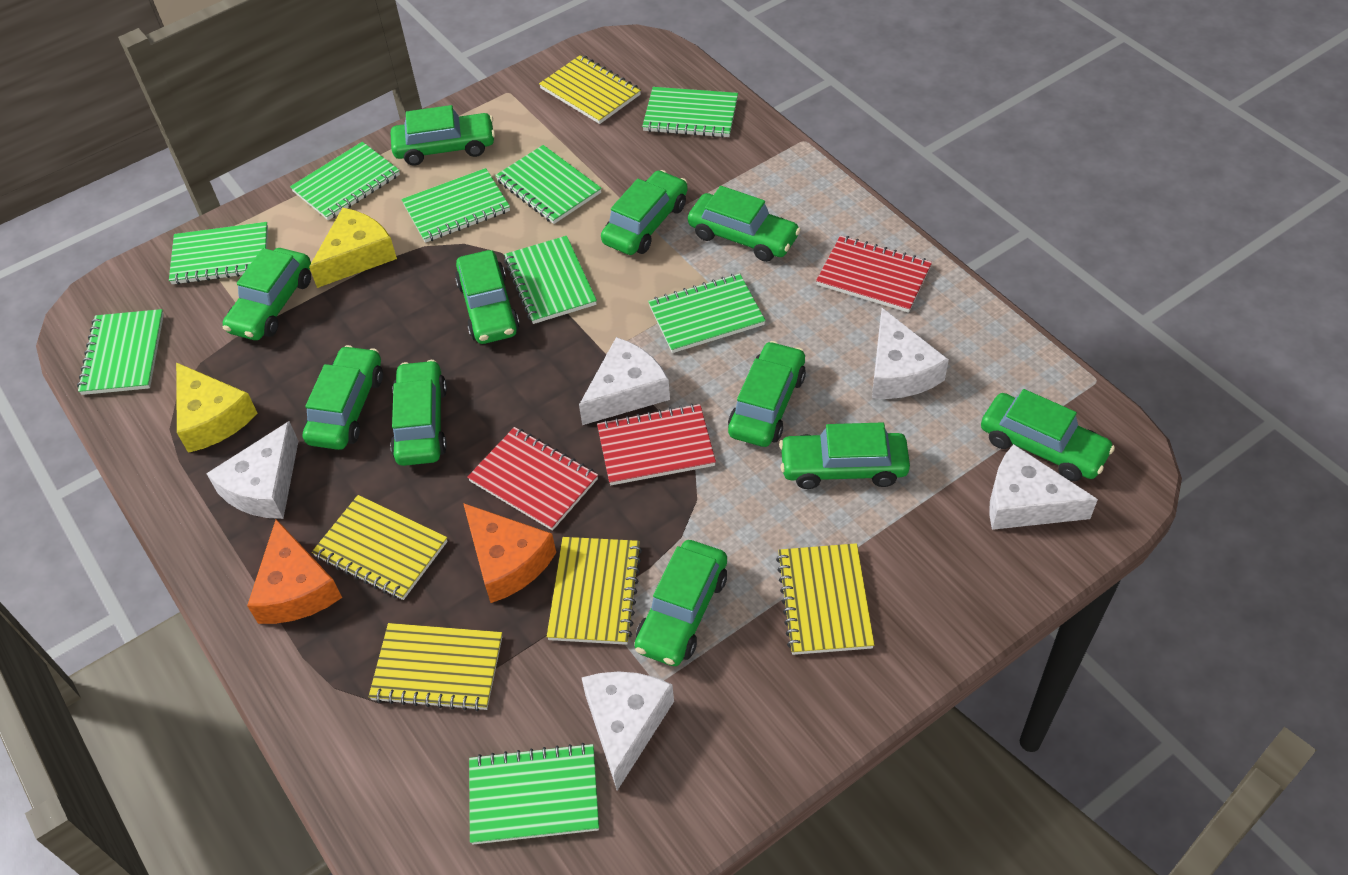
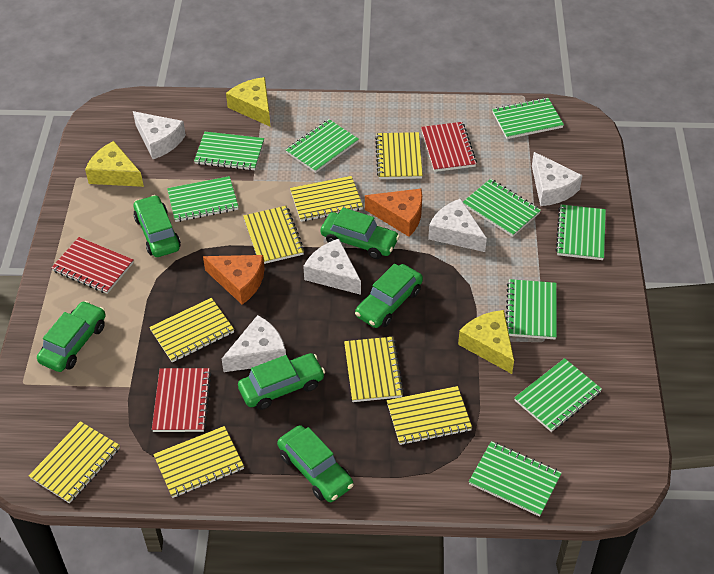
green car: [223,248,311,340] [303,345,383,450] [390,360,447,466] [391,105,495,165] [455,250,520,344] [601,170,688,255] [635,540,727,666] [688,186,801,262] [728,341,806,447] [779,422,910,489] [981,389,1115,481] = 11 -> [37,301,106,372] [133,195,181,257] [238,353,325,410] [277,425,354,502] [321,208,400,259] [355,264,423,328] = 6
yellow cheese: [176,362,258,453] [309,208,397,288] = 2 -> [85,141,144,187] [226,77,270,126] [458,310,514,374] = 3
yellow notebook: [312,495,448,600] [368,623,502,711] [539,55,641,124] [547,537,642,645] [776,543,875,655] = 5 -> [29,421,120,503] [149,298,234,362] [153,426,244,498] [243,206,304,264] [290,176,363,222] [344,337,404,402] [375,132,423,179] [387,386,472,445] = 8

